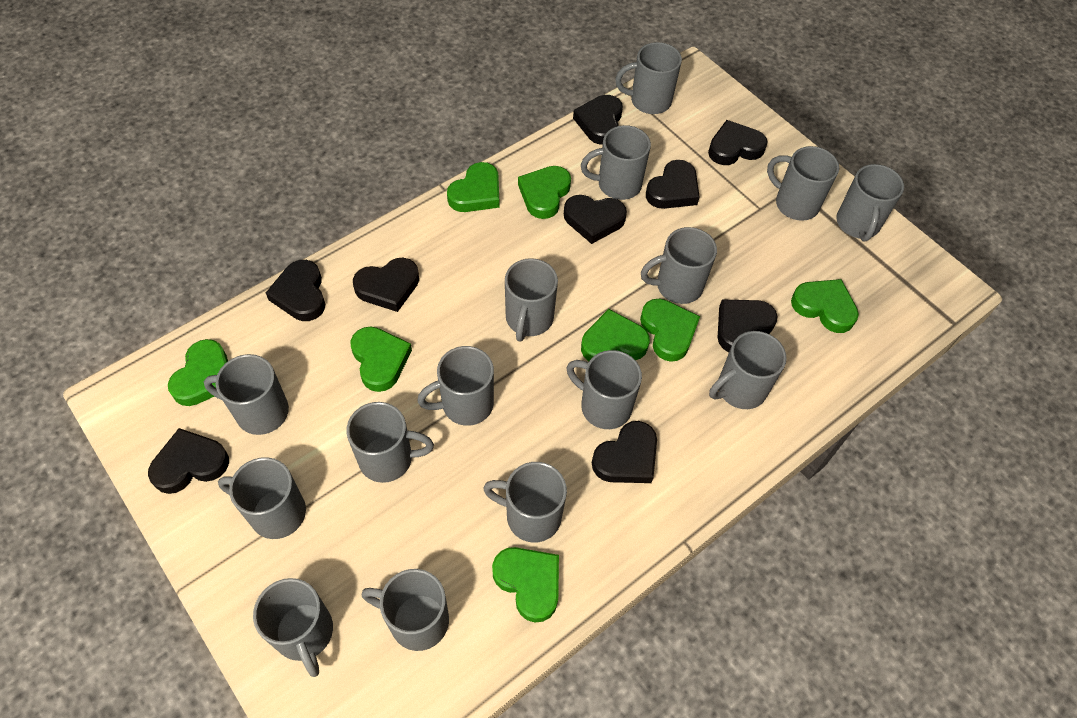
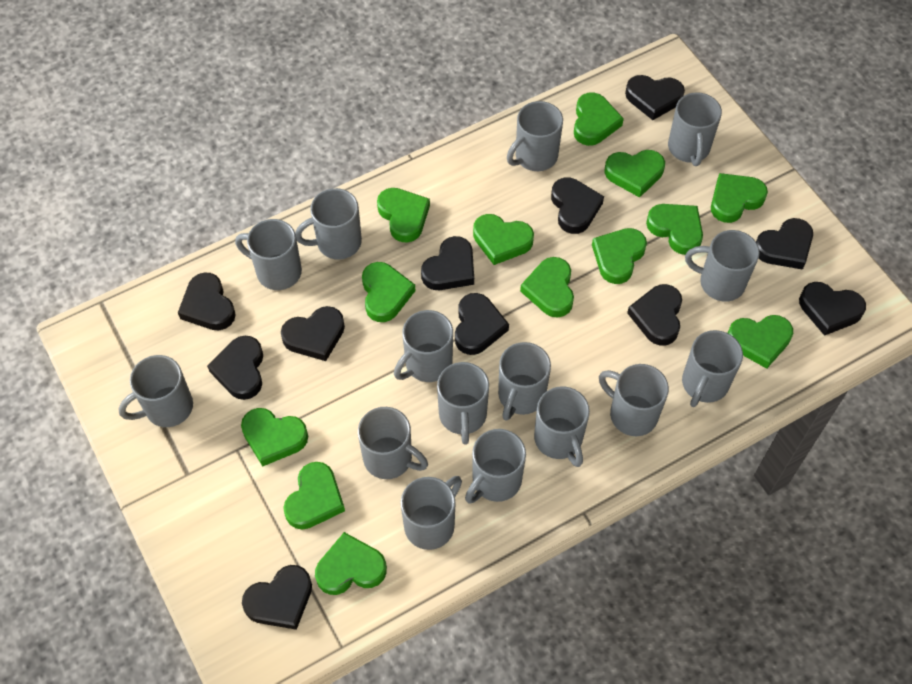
black heart: [148,428,229,494] [266,260,325,321] [353,258,419,312] [564,195,627,244] [573,95,623,145] [592,421,657,483] [646,160,700,209] [708,120,768,165] [717,299,778,352] = 9 -> [178,272,236,330] [207,336,263,400] [242,565,312,630] [281,306,345,361] [421,236,474,290] [455,293,509,355] [551,178,604,234] [625,75,685,120] [627,284,682,346] [756,218,813,270] [799,282,866,336] = 11
green heart: [168,339,228,406] [350,327,412,392] [447,162,499,212] [492,547,559,623] [518,166,571,219] [581,309,650,361] [640,299,700,362] [791,279,859,333] = 8 -> [241,408,308,467] [283,462,345,530] [315,532,387,595] [362,262,415,322] [377,188,430,243] [473,214,534,265] [520,257,574,318] [574,92,624,146] [592,228,647,284] [604,150,665,198] [646,204,703,255] [711,173,768,223] [728,315,793,369] = 13

